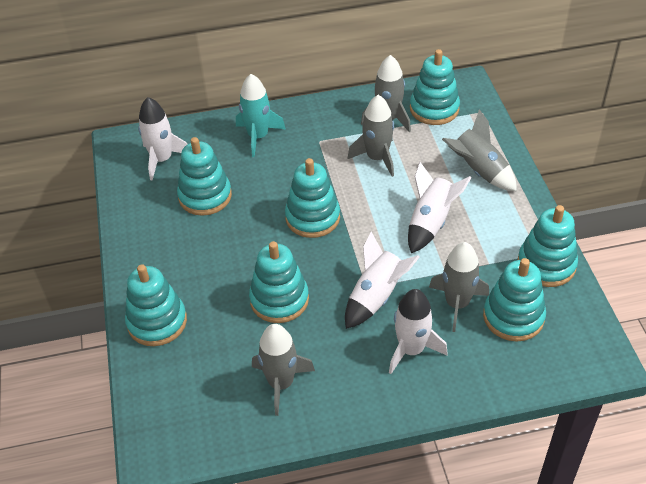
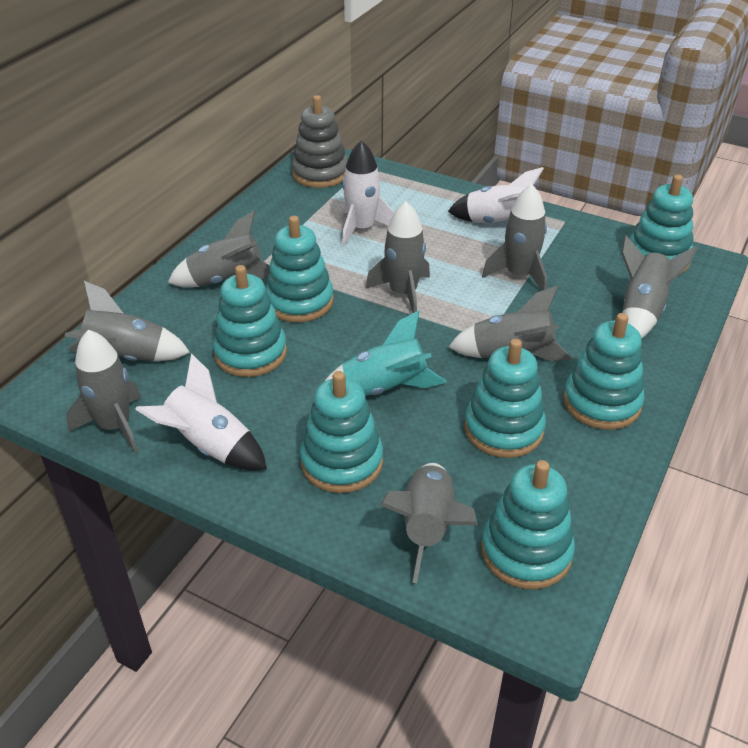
grey rocket: [252,324,315,416] [348,95,394,177] [361,55,411,132] [429,242,489,332] [442,109,517,191] = 5 -> [65,281,190,361] [66,330,141,453] [168,211,270,287] [366,201,430,313] [380,463,478,583] [449,285,573,361] [482,184,547,291] [621,235,697,339] = 8
grey stacking toy: none = 0 -> [292,95,348,188] = 1
white rocket: [138,97,188,180] [345,232,420,329] [389,289,448,374] [408,162,472,253] = 4 -> [135,354,267,470] [342,140,395,247] [448,167,549,231] = 3

